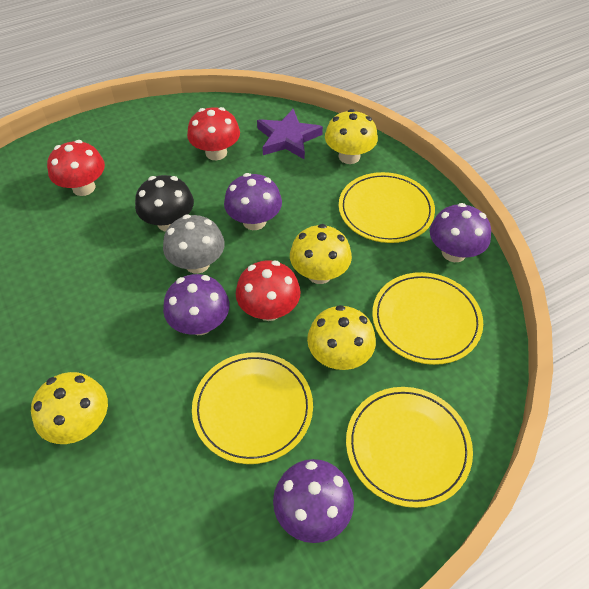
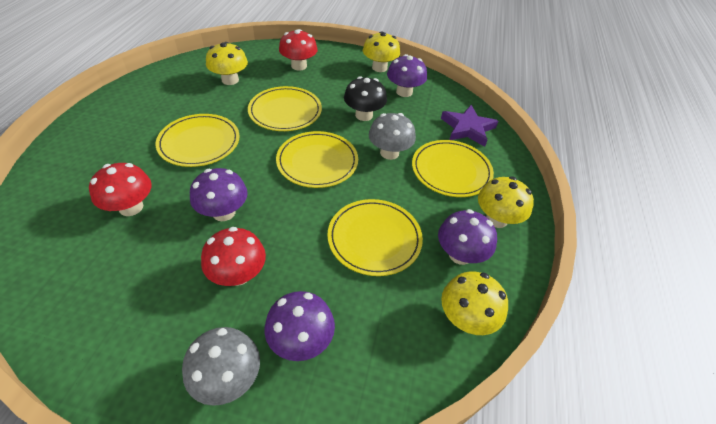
grey mushroom: [163,215,225,274] = 1 -> [182,327,260,406] [369,113,416,160] = 2
yellow plate: [192,352,313,464] [339,172,435,243] [346,387,473,508] [372,272,483,365] = 4 -> [156,114,239,167] [248,86,322,131] [276,131,358,188] [327,199,423,276] [412,140,494,197] = 5

